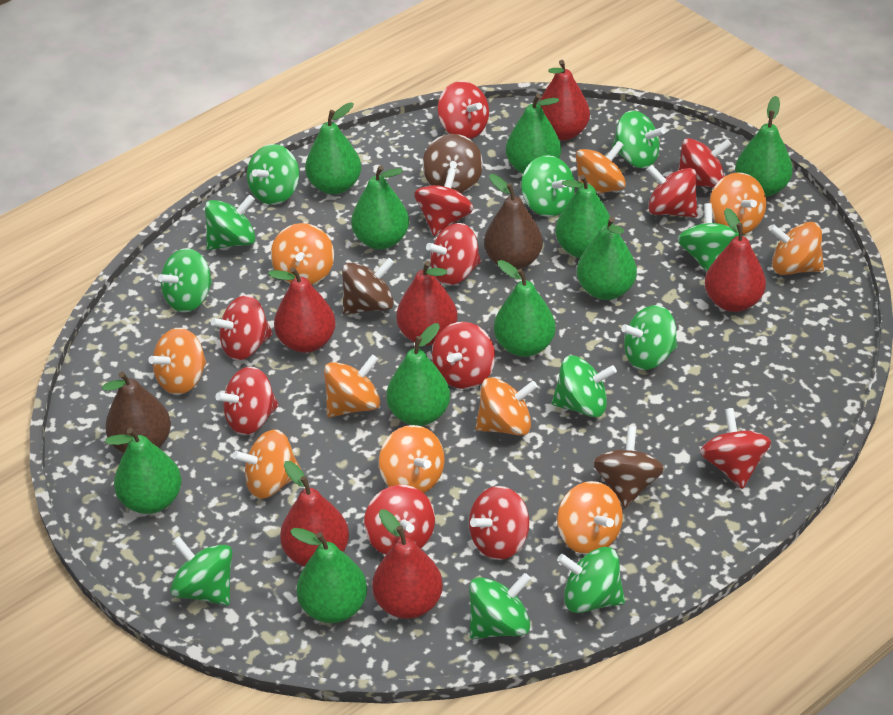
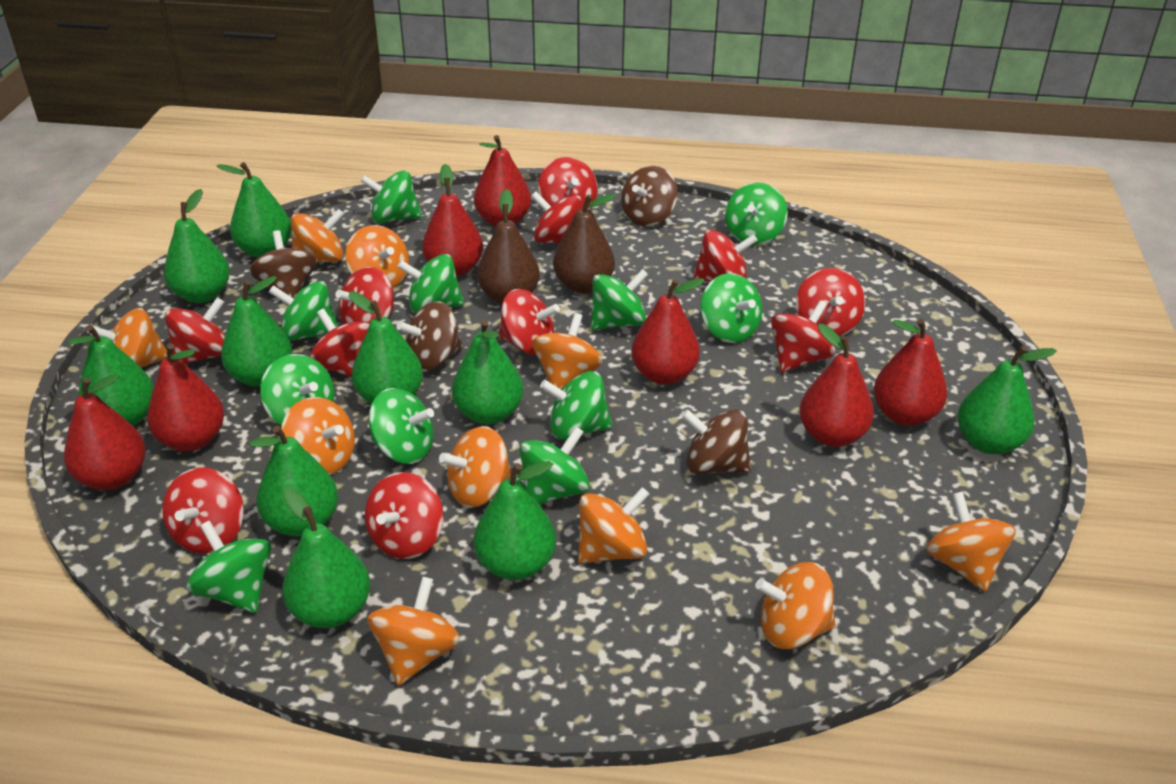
brown spinning top: [342,258,394,315] [422,134,483,193] [593,426,664,508] = 3 -> [249,230,317,298] [396,302,463,371] [621,166,678,226] [681,409,751,474] = 4
red pear: [268,267,336,353] [280,461,349,567] [372,509,443,619] [396,261,457,345] [540,60,590,141] [705,208,766,312] = 6 -> [64,373,146,490] [147,343,224,451] [422,164,483,276] [474,135,531,227] [631,278,705,384] [799,324,874,447] [874,319,947,426] = 7

